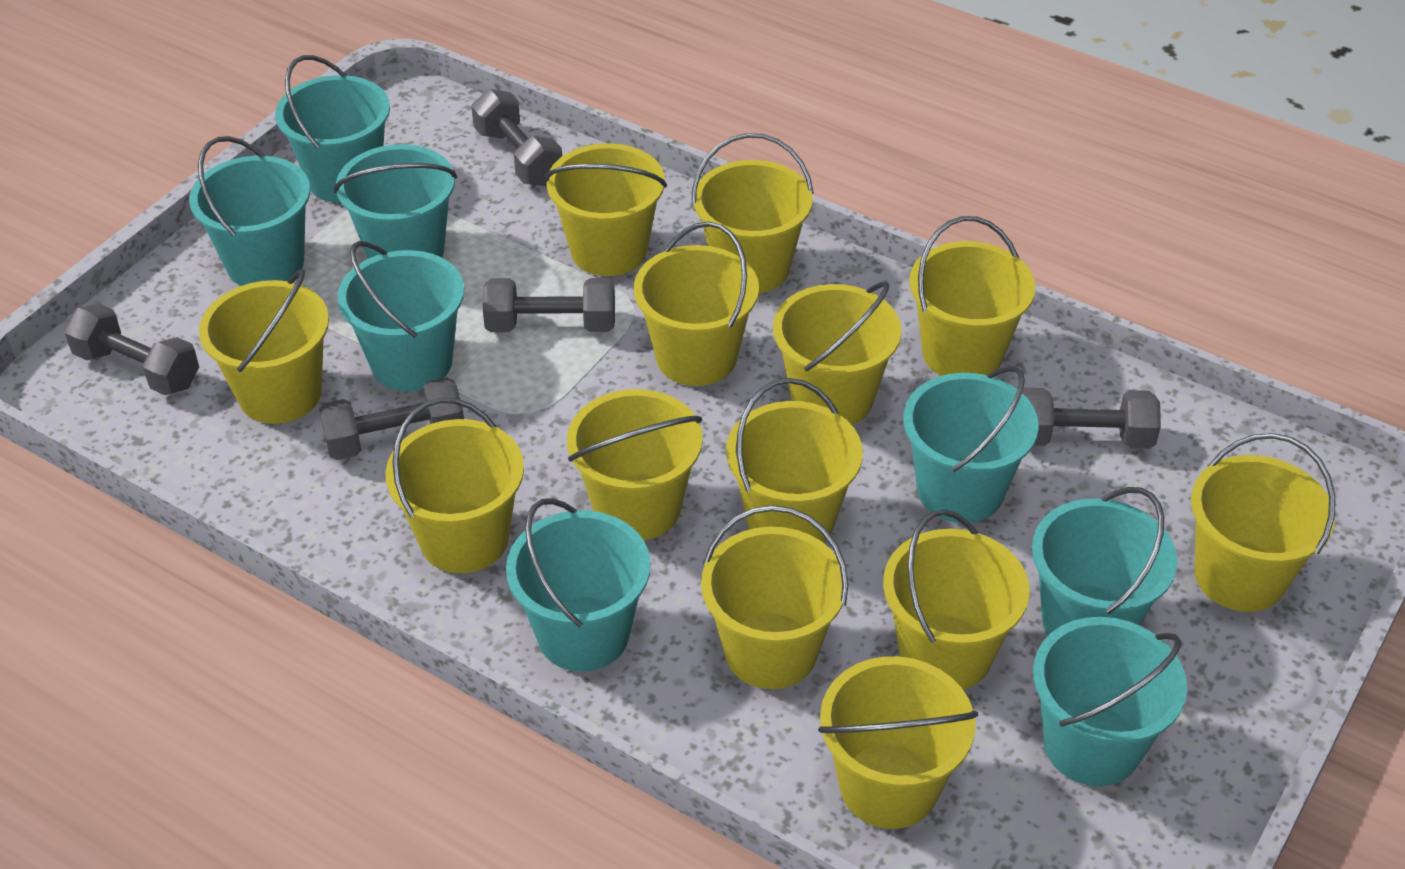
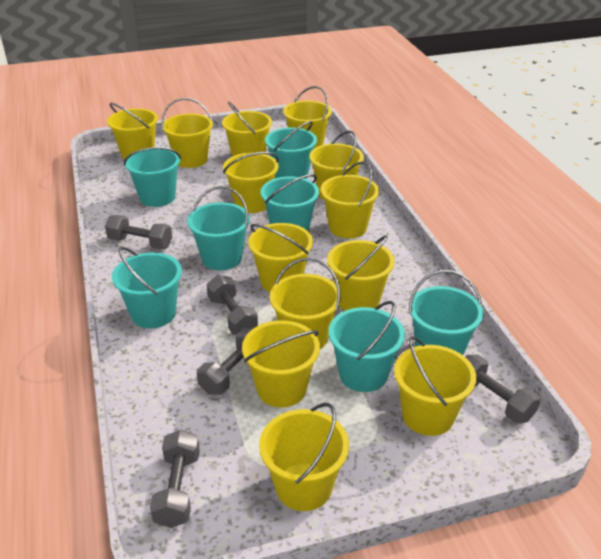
turquoise bucket: [189,136,310,286] [275,55,390,203] [334,144,457,259] [337,241,464,391] [506,498,651,672] [903,366,1039,523] [1032,487,1177,635] [1033,617,1187,786] = 8 -> [112,247,182,328] [124,147,181,207] [187,186,250,270] [260,174,319,232] [265,121,317,179] [329,301,405,392] [409,270,483,355] = 7

